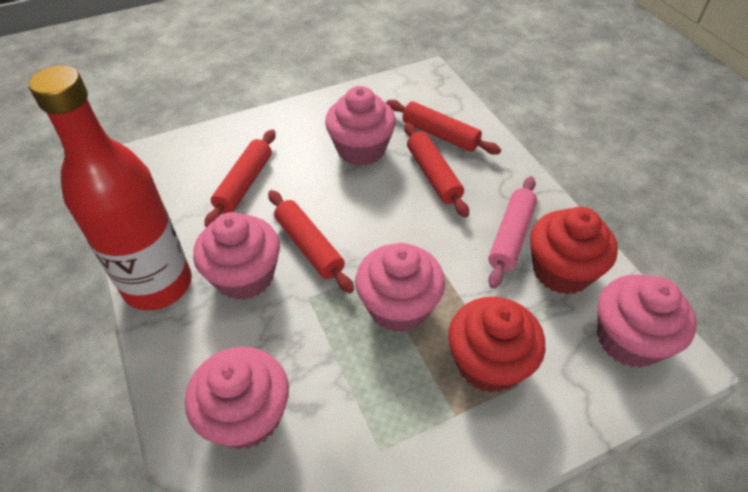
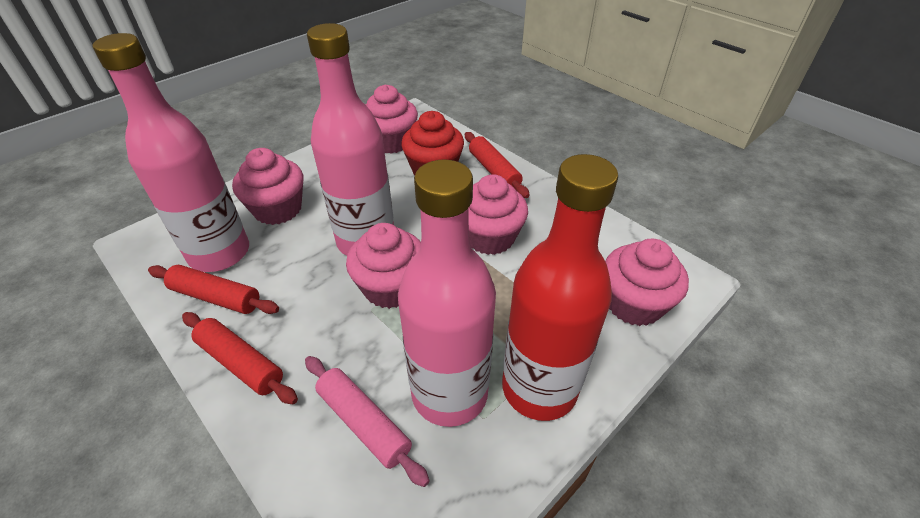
pink bottle: none = 0 -> [93,33,249,272] [307,23,394,256] [398,159,496,427] = 3
red cupcake: [448,297,545,393] [530,207,618,294] = 2 -> [401,111,464,176] = 1
red rolling pin: [204,129,276,227] [268,190,354,293] [386,100,501,155] [404,122,469,217] = 4 -> [148,265,279,314] [182,312,298,404] [465,132,530,198] = 3

